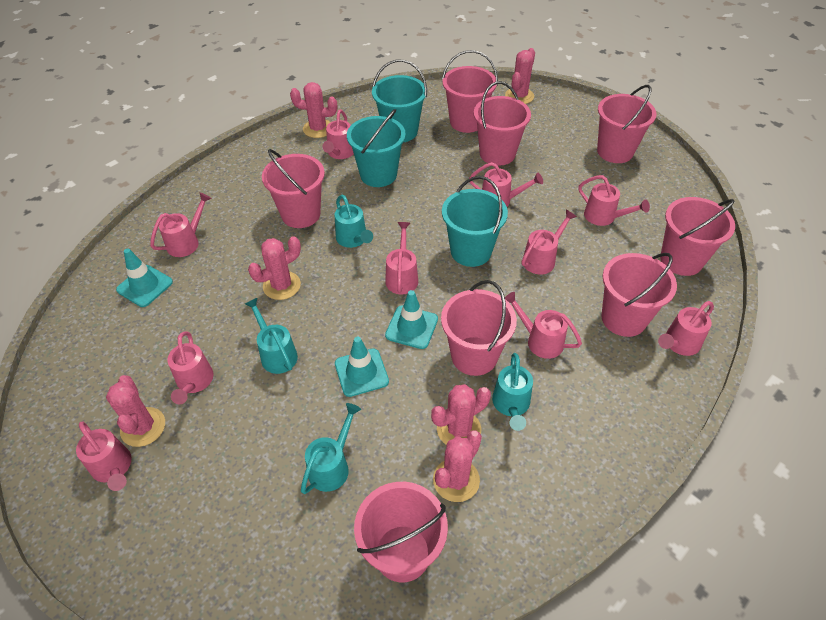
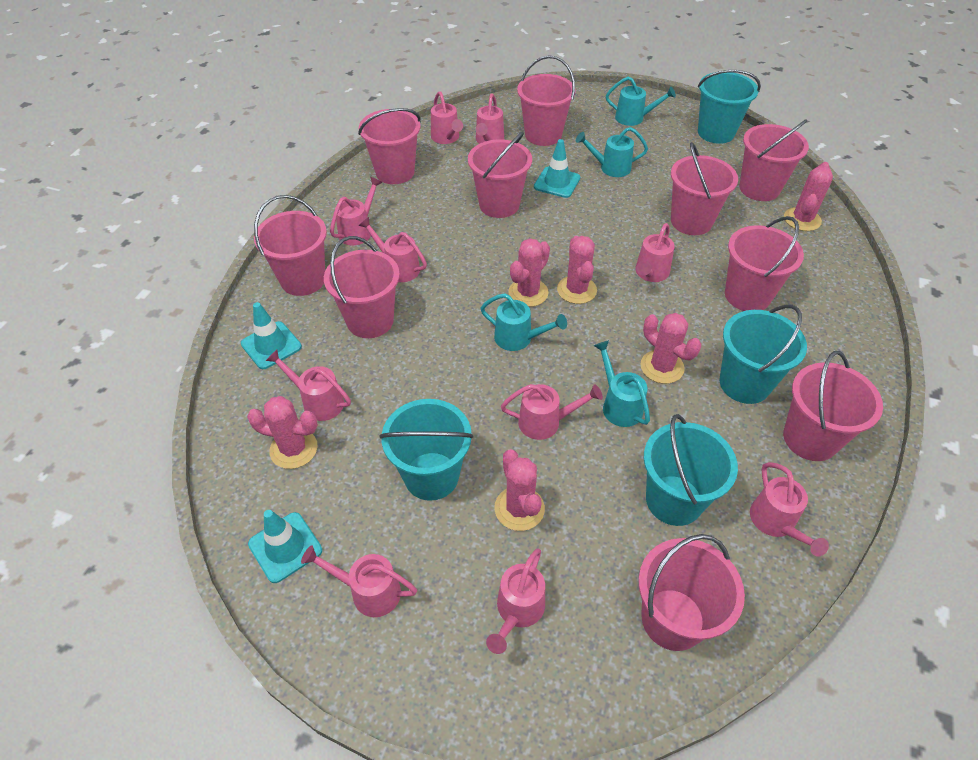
pink bucket: [262,149,325,228] [354,482,448,582] [441,280,517,376] [442,50,498,133] [474,81,531,166] [597,85,656,163] [601,253,677,337] [660,197,735,276] = 8 -> [254,195,327,296] [324,236,400,338] [358,108,421,184] [468,132,532,218] [517,56,576,146] [639,534,745,651] [671,142,738,235] [725,216,804,311] [739,119,809,201] [783,351,883,461] = 10
turquoise bucket: [347,109,406,187] [372,60,427,142] [442,176,508,267] = 3 -> [380,399,473,501] [644,414,738,526] [698,70,761,144] [719,305,807,404] = 4

